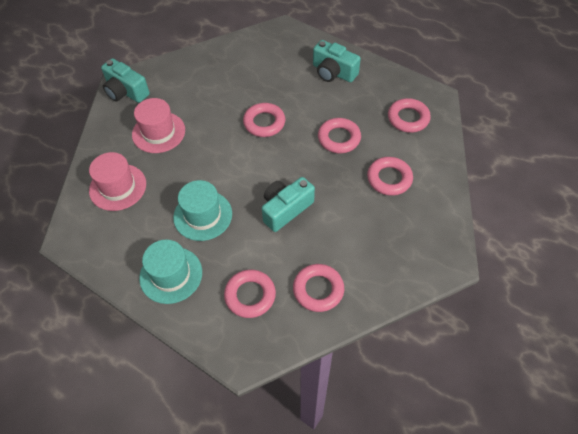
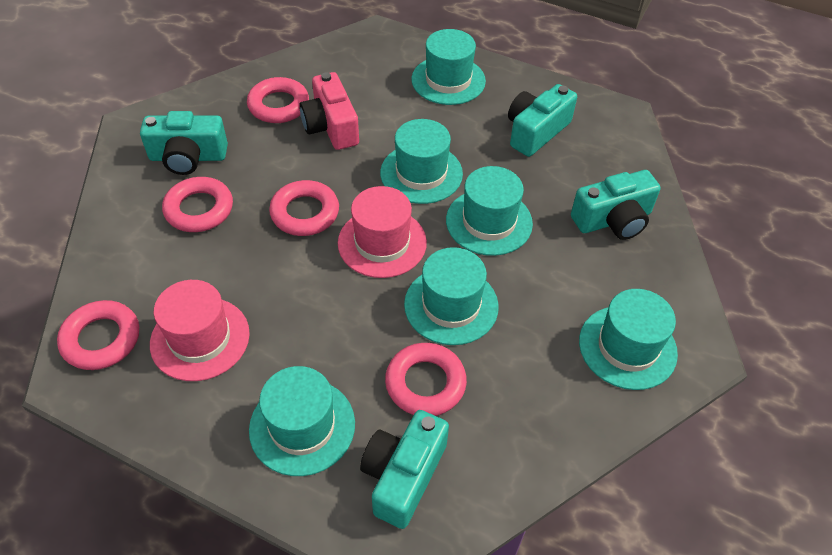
pink camera: none = 0 -> [299,72,359,150] = 1
pink ring: [224,270,276,318] [243,103,285,137] [293,264,344,312] [318,118,361,153] [367,157,413,196] [388,98,431,133] = 6 -> [57,300,139,370] [162,177,233,232] [247,77,309,123] [269,180,339,236] [385,343,467,416] = 5
turquoise camera: [101,58,150,103] [262,177,315,232] [313,40,361,82] = 3 -> [140,111,228,175] [360,410,449,529] [508,84,577,157] [571,170,661,240] = 4
turquoise hat: [139,240,202,304] [173,180,232,241] = 2 -> [249,366,355,476] [380,119,463,204] [404,247,499,345] [411,29,486,105] [446,166,533,256] [579,289,678,390] = 6

